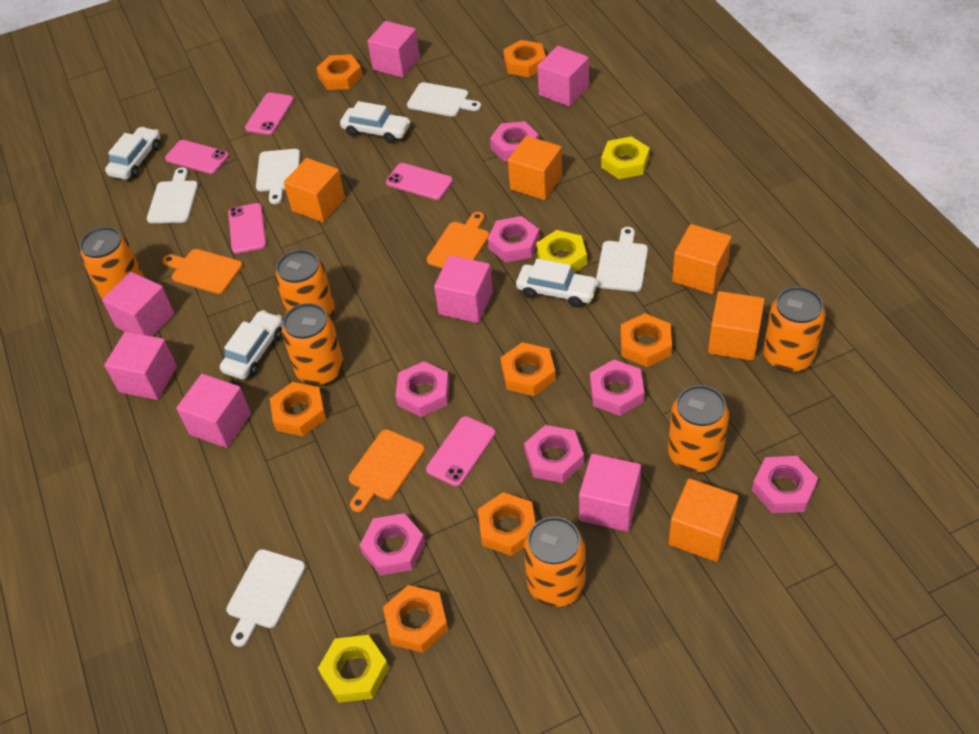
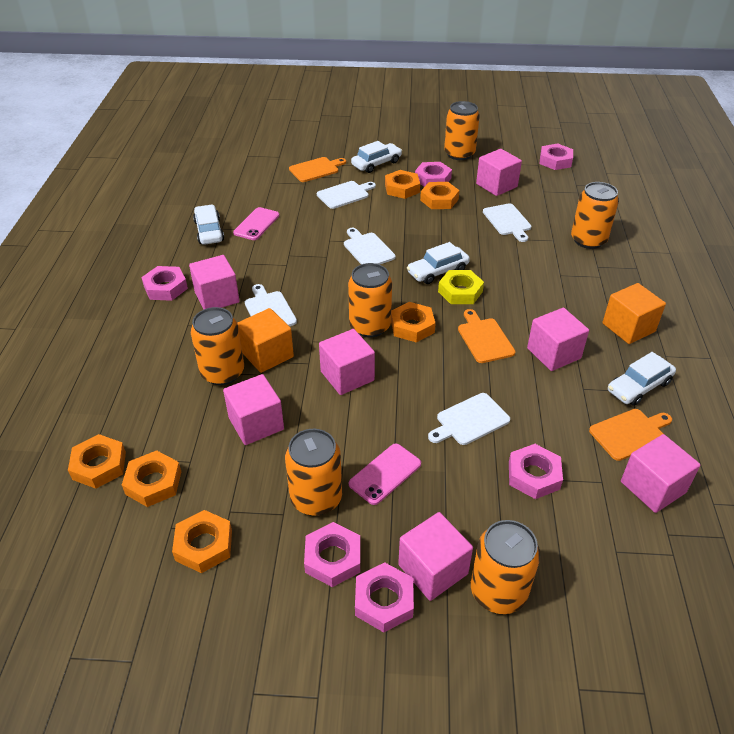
orange cube: [284,158,345,222] [508,136,562,200] [669,478,738,562] [672,224,731,294] [708,291,765,361] = 5 -> [237,308,294,373] [603,283,666,344] = 2
orange nut: [270,382,326,436] [316,55,362,90] [383,585,448,653] [478,492,536,556] [500,342,556,396] [503,40,546,77] [620,313,672,367] = 7 -> [68,434,126,489] [122,450,181,507] [172,510,232,573] [385,170,420,199] [391,302,436,342] [420,182,460,209] = 6
pink nut: [360,513,425,575] [395,361,449,417] [488,216,540,262] [490,121,539,161] [524,425,584,483] [590,360,644,416] [752,456,818,513] = 7 -> [141,266,188,301] [304,522,360,587] [355,563,414,632] [415,162,452,187] [509,444,563,499] [539,144,573,170] = 6
pink phone: [165,140,229,174] [228,203,266,254] [245,93,294,135] [386,163,453,200] [426,416,495,486] = 5 -> [233,207,279,240] [349,444,421,505] = 2
yellow nut: [318,635,389,703] [536,230,587,273] [601,136,650,179] = 3 -> [438,270,484,304] = 1

